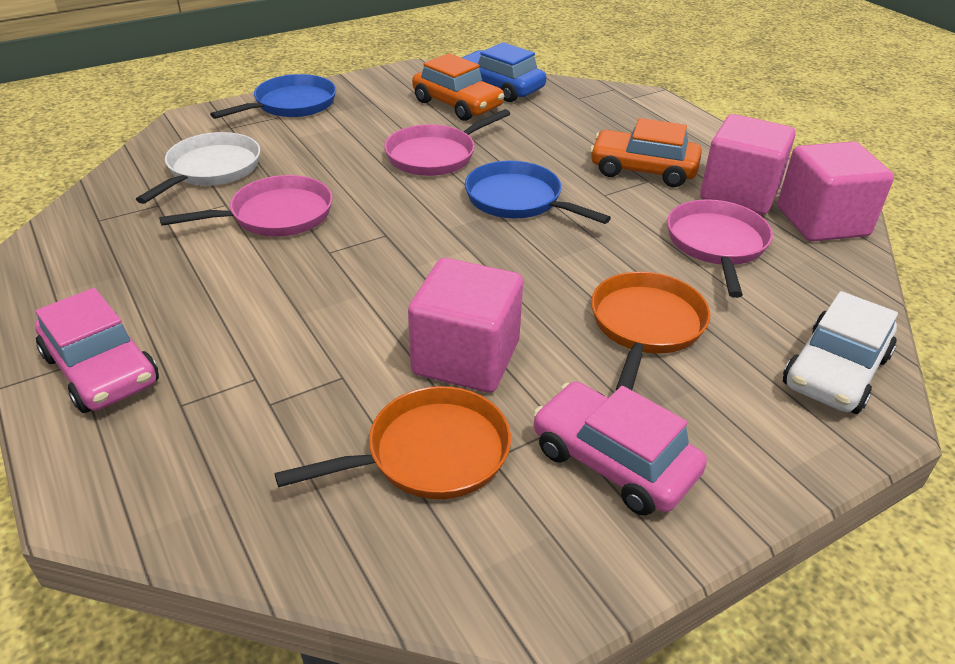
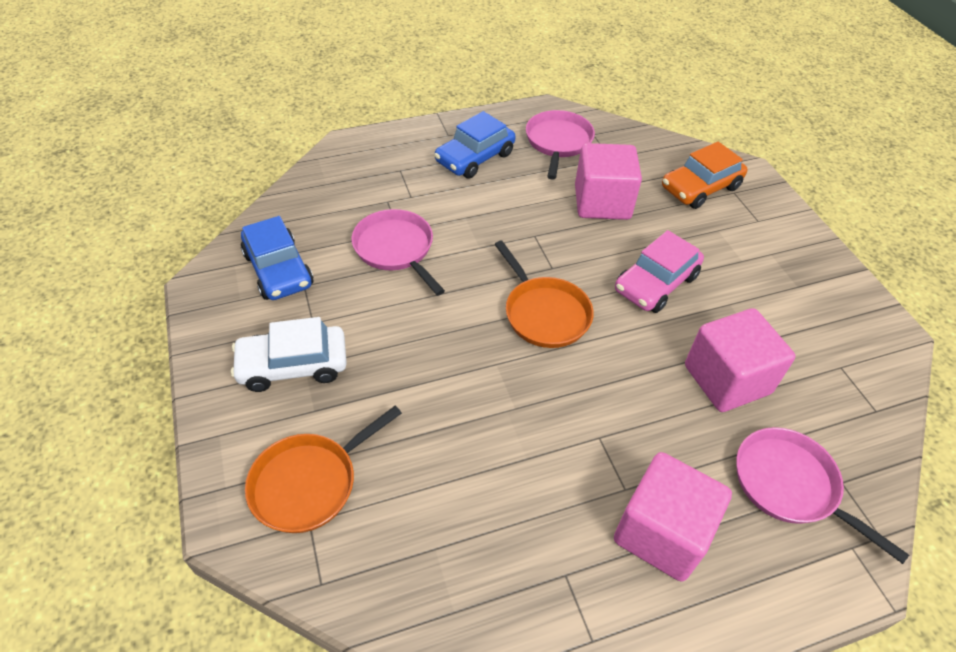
blue car: [462,42,546,102] = 1 -> [241,216,313,300] [434,111,516,179] = 2
blue pan: [210,74,336,119] [465,161,611,224] = 2 -> none = 0
orange car: [412,53,504,121] [590,118,702,187] = 2 -> [662,142,747,209] = 1
pink car: [35,288,159,413] [533,382,707,516] = 2 -> [615,230,704,313] = 1
white pan: [136,132,260,204] = 1 -> none = 0

